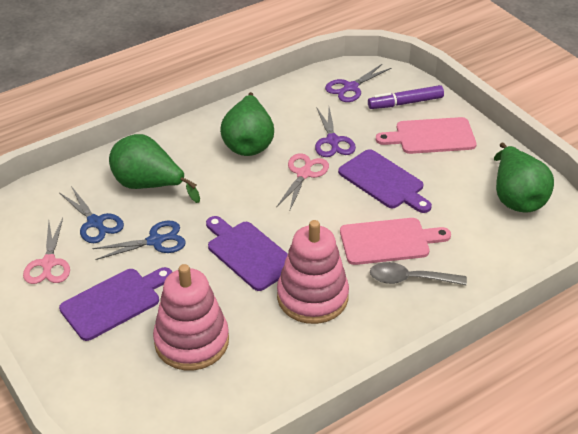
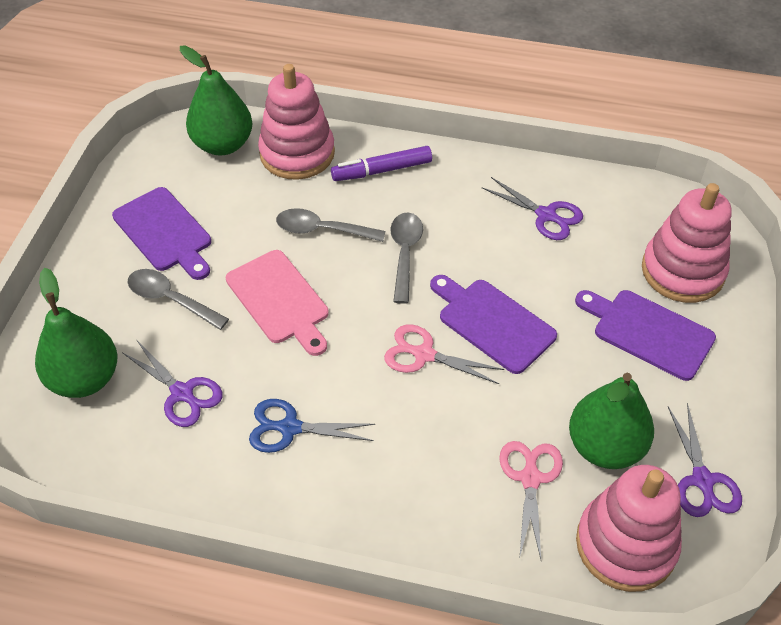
blue scissors: [60,186,124,243] [92,221,186,260] = 2 -> [249,399,376,453] = 1
grey spoon: [370,262,467,285] = 1 -> [128,269,229,330] [276,208,386,242] [390,213,423,304] = 3
pink cutting board: [340,218,451,265] [376,117,477,154] = 2 -> [226,250,329,356] = 1
pink stacking toy: [153,264,229,370] [277,220,349,324] = 2 -> [258,64,335,180] [576,465,682,592] [642,183,731,303] = 3
purple scissors: [315,107,356,157] [325,63,391,102] = 2 -> [122,341,223,427] [482,177,583,240] [668,403,742,517] = 3

